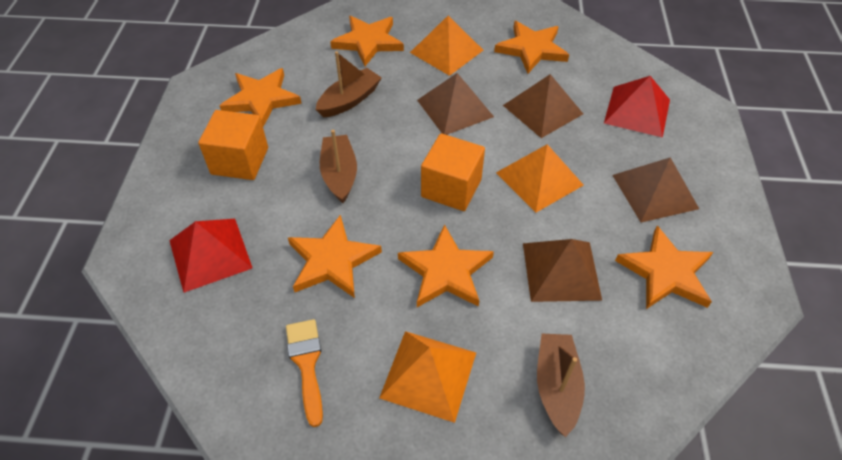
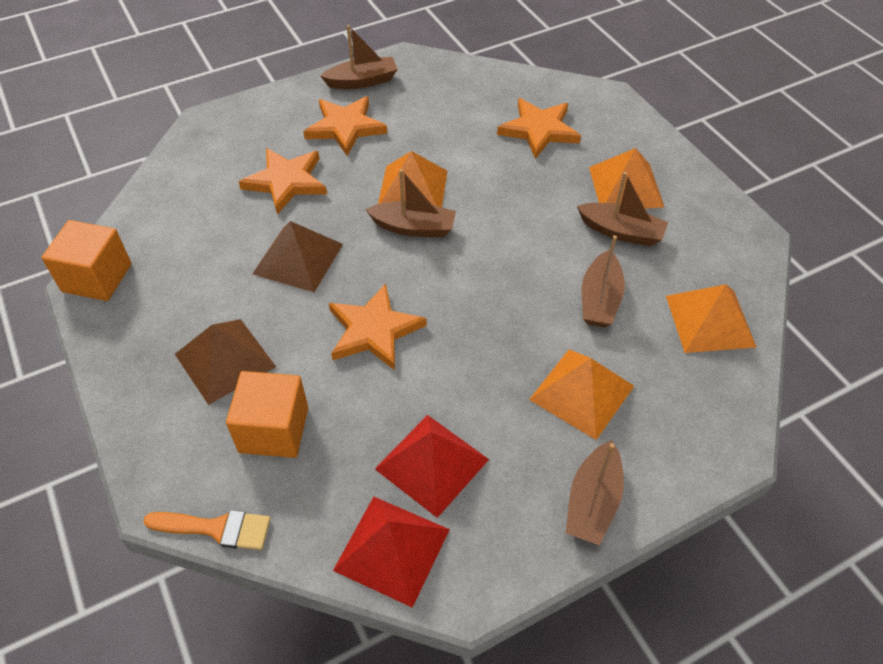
brown boat: [316,51,382,117] [320,130,357,203] [537,334,585,437] = 3 -> [320,25,398,89] [365,169,456,237] [566,440,624,545] [577,172,668,246] [582,235,625,327] = 5
brown pyramid: [417,73,494,135] [503,74,583,138] [523,239,602,302] [612,157,699,223] = 4 -> [175,319,276,405] [252,221,343,292] = 2
orange pyramid: [379,331,476,423] [410,16,483,76] [496,144,584,213] = 3 -> [378,151,447,207] [529,349,634,440] [589,148,664,209] [666,284,756,353] = 4
orange star: [220,68,302,127] [288,215,382,298] [330,16,404,66] [398,224,494,307] [494,21,569,74] [615,226,713,309] = 6 -> [239,148,327,214] [303,96,387,156] [329,283,427,370] [497,98,581,159] = 4

